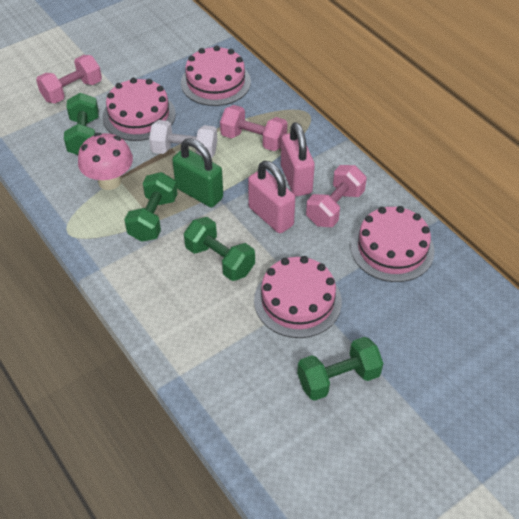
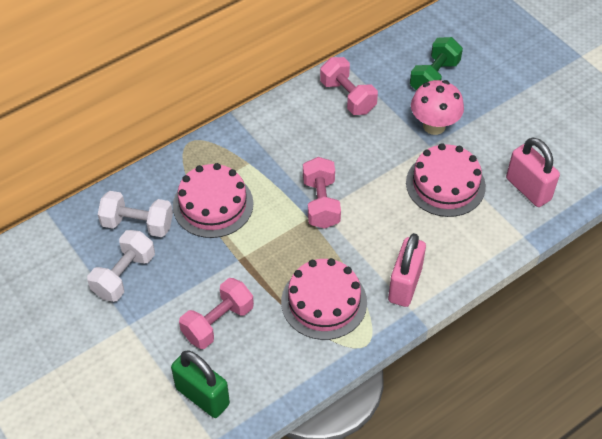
green dumbbell: [64,93,99,155] [124,172,178,242] [184,217,255,281] [297,337,383,401] = 4 -> [410,37,463,91] = 1
pink cake: [103,78,176,141] [181,45,251,106] [254,256,342,338] [351,206,435,282] = 4 -> [173,163,253,238] [281,258,367,340] [406,143,486,217] = 3
white dumbbell: [149,120,217,158] = 1 -> [87,230,155,302] [98,191,173,237] = 2

